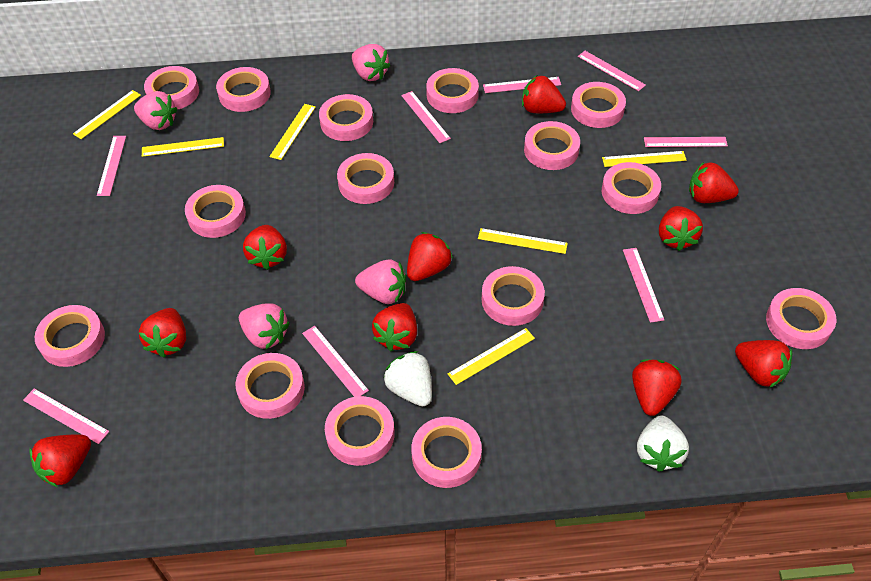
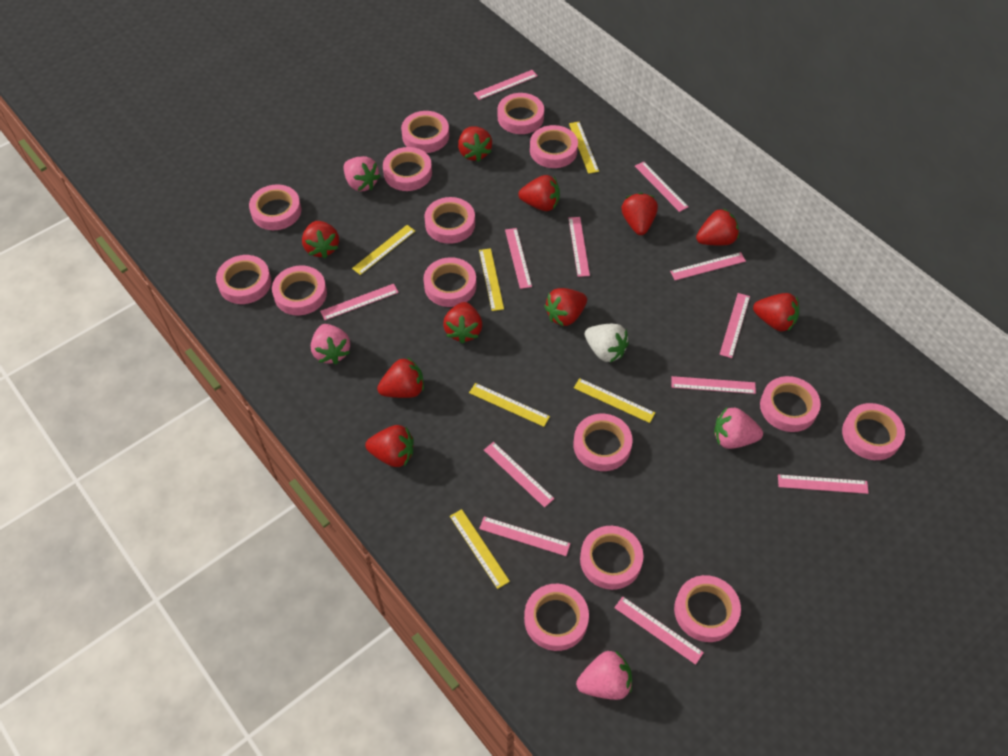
pink ruler: [23,389,109,444] [97,136,126,196] [302,326,369,397] [401,91,451,143] [483,77,561,93] [578,51,646,91] [623,248,664,323] [644,137,728,147] = 8 -> [320,284,399,320] [474,70,538,100] [479,517,570,556] [484,442,554,508] [505,228,532,289] [568,217,590,277] [614,596,704,665] [635,161,688,212] [670,252,746,280] [671,376,756,394] [719,293,750,358] [778,474,869,494] = 12
white strawberry: [384,351,432,406] [637,415,689,472] = 2 -> [585,324,629,363] = 1

